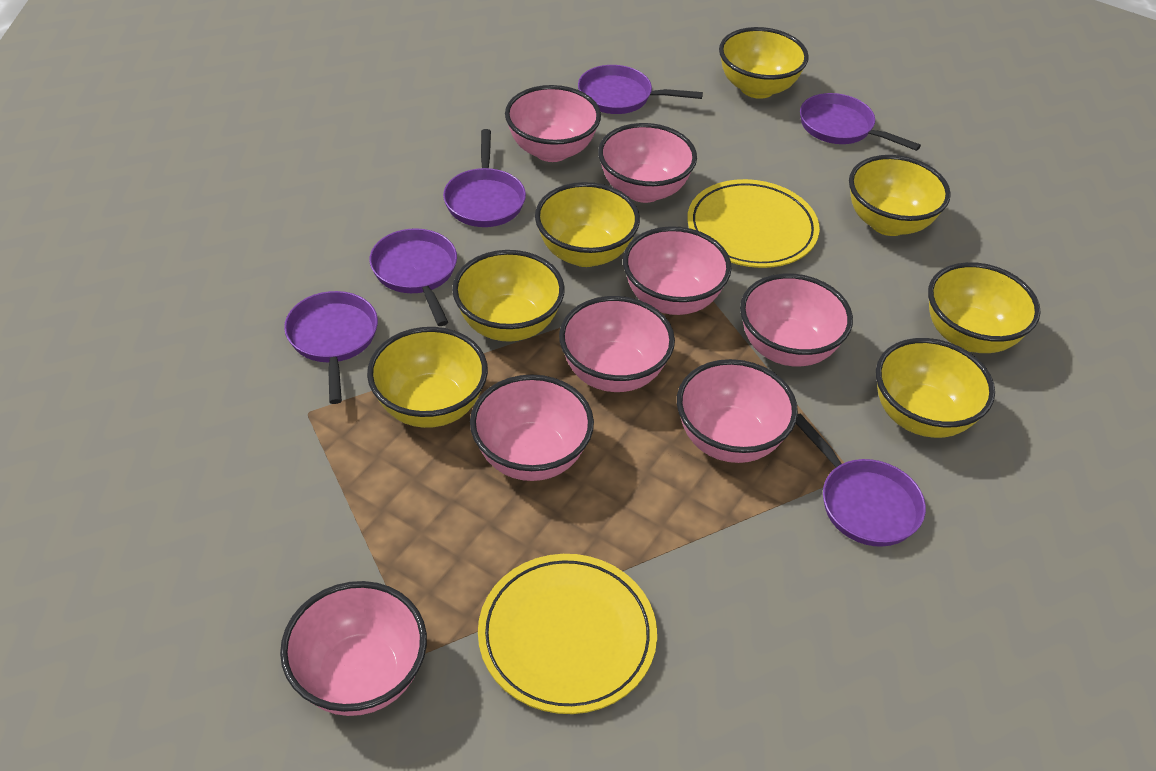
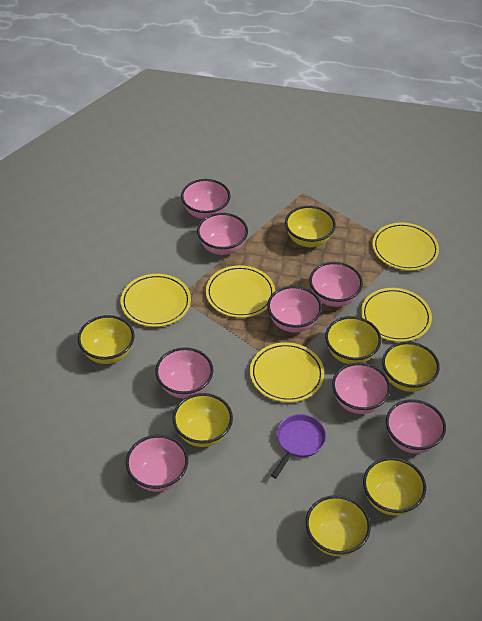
purple pan: [284,291,378,404] [370,228,457,326] [443,129,526,227] [578,65,703,114] [796,413,926,547] [800,93,921,151] = 6 -> [271,414,326,479] = 1
yellow plate: [478,554,657,714] [687,179,820,268] = 2 -> [121,274,191,327] [206,265,275,318] [250,342,324,402] [361,288,432,342] [372,223,439,271] = 5

